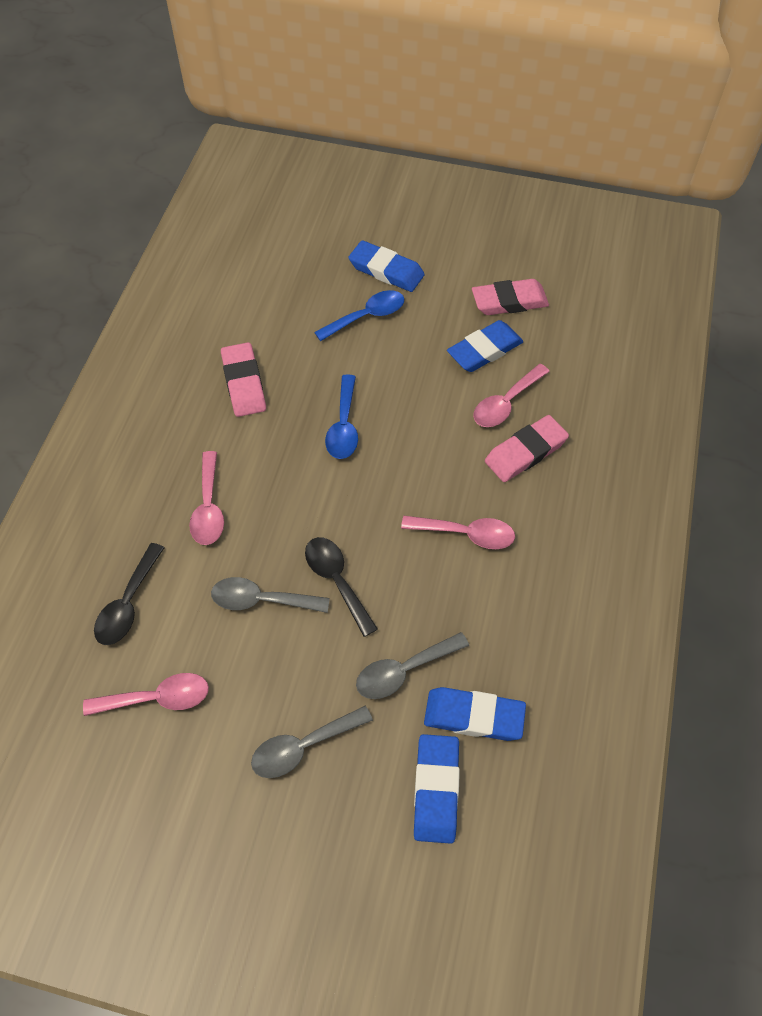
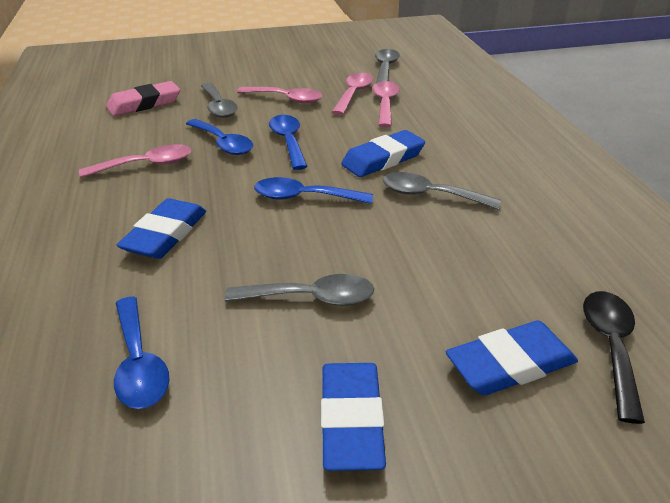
black spoon: [94,543,164,645] [305,537,378,637] = 2 -> [583,291,645,424] = 1
blue spoon: [314,290,404,341] [325,374,358,459] = 2 -> [114,297,170,409] [186,119,253,155] [254,177,373,204] [269,115,308,170] = 4
grey spoon: [211,577,330,613] [251,706,373,778] [356,632,469,699] = 3 -> [201,83,238,118] [225,274,374,306] [375,49,400,83] [382,172,501,210] = 4
pink eraser: [221,342,266,417] [472,279,549,315] [485,415,569,482] = 3 -> [106,81,180,116] = 1

